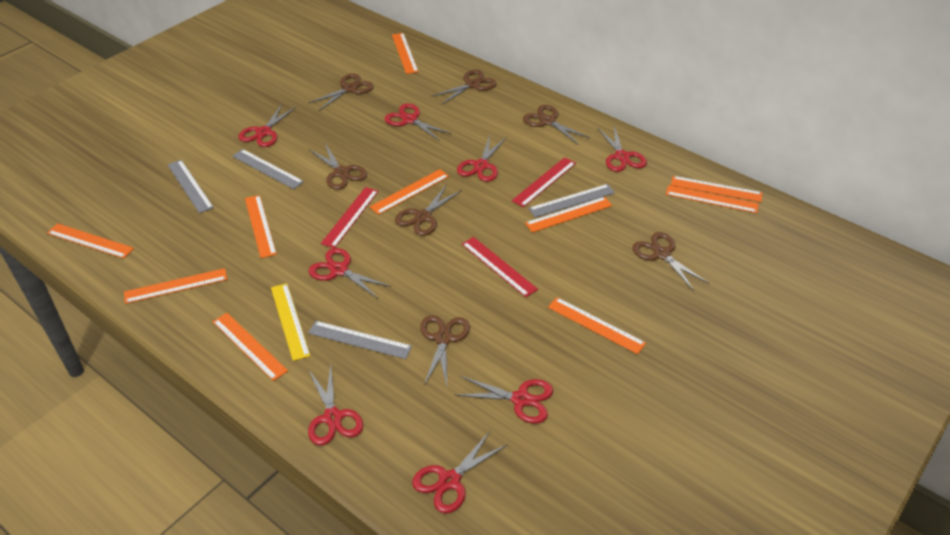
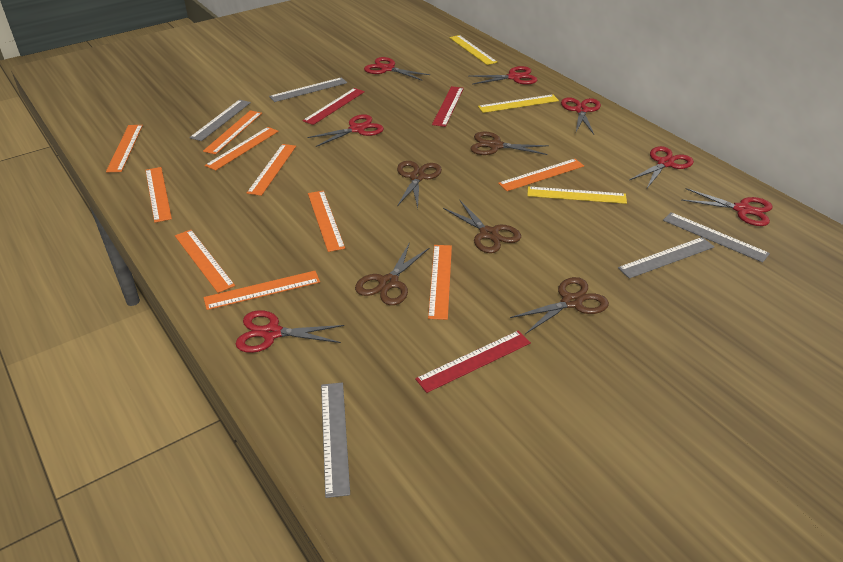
brown scissors: [309,74,374,111] [309,143,367,190] [395,184,462,236] [420,315,470,386] [431,70,497,104] [523,105,590,145] [632,232,709,291] = 7 -> [355,242,429,305] [397,161,442,208] [443,200,521,253] [471,132,549,155] [510,277,609,334] = 5
grey ruler: [168,160,214,213] [232,149,304,189] [308,321,412,359] [528,184,615,218] = 4 -> [189,100,251,141] [269,77,347,102] [321,383,350,498] [618,237,714,279] [663,212,770,263] = 5
red scissors: [238,104,296,147] [308,366,363,446] [309,248,391,298] [384,104,452,141] [412,431,508,513] [455,376,553,424] [457,135,507,182] [598,126,647,172] = 8 -> [236,310,344,353] [307,114,384,147] [364,57,430,81] [470,66,537,85] [561,97,601,134] [629,146,694,188] [681,188,773,226] = 7
yellow ruler: [271,283,310,361] = 1 -> [449,35,497,65] [478,94,559,113] [527,186,627,204] = 3

